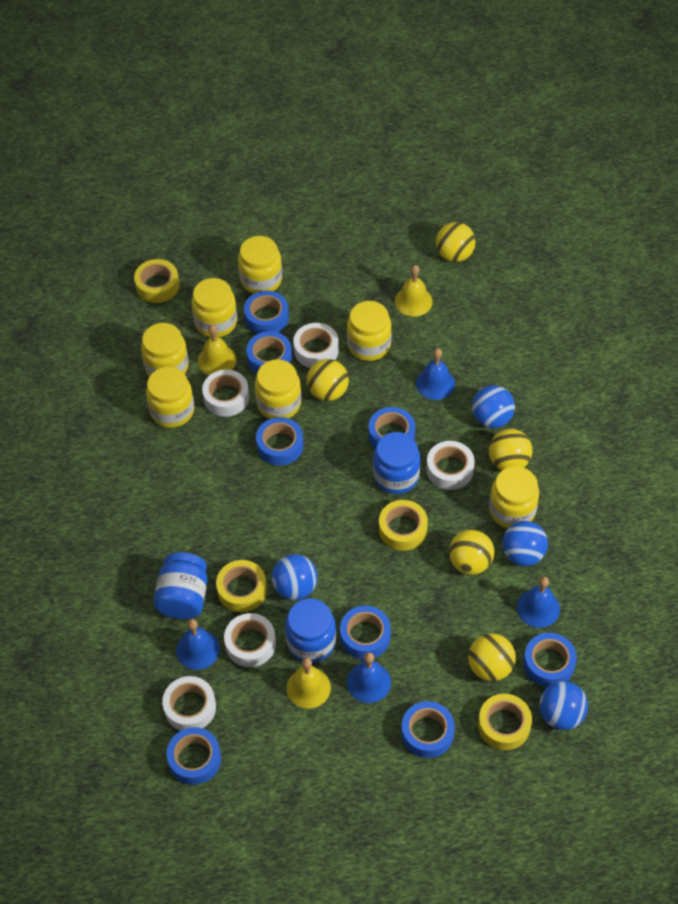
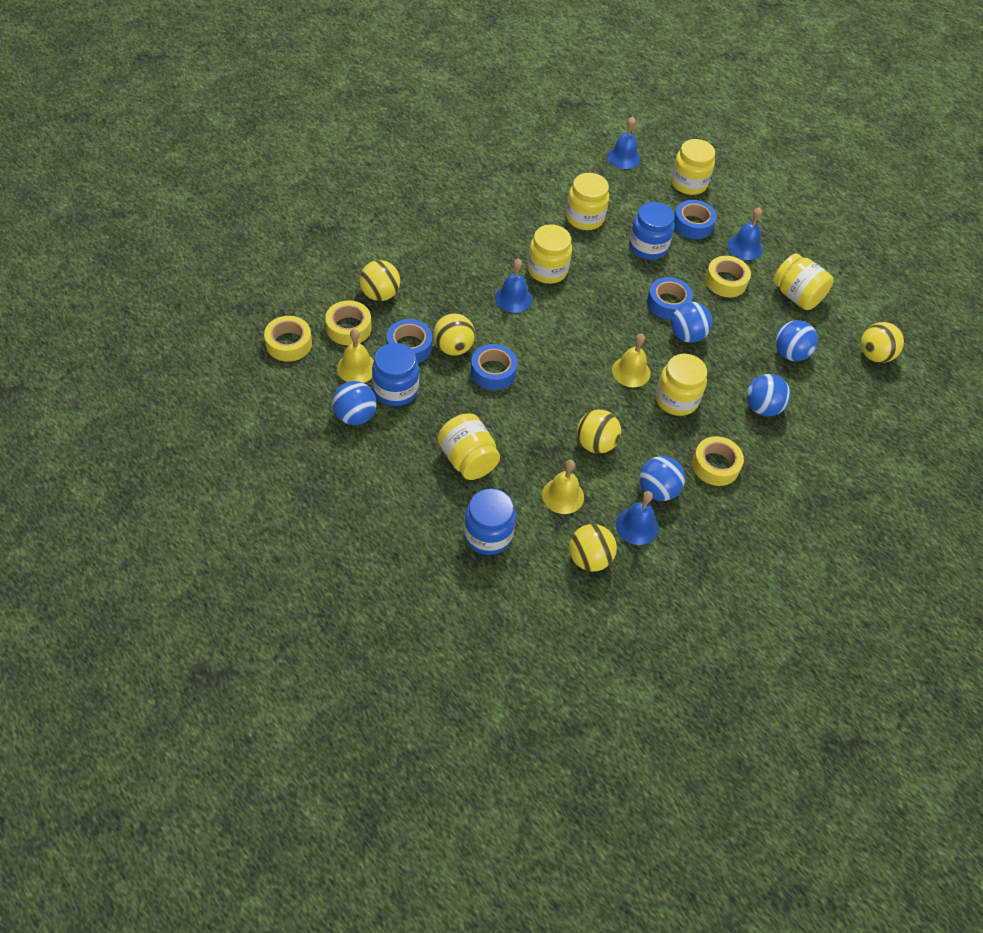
blue ball: [272,554,317,600] [472,385,515,428] [502,521,548,566] [539,681,588,730] = 4 -> [332,381,377,425] [639,456,685,501] [671,302,712,343] [747,374,791,417] [776,320,818,361] = 5
blue tape: [166,727,221,785] [244,291,289,334] [246,331,292,374] [256,417,304,466] [340,606,391,659] [368,407,415,449] [401,701,455,758] [523,632,577,687] = 8 -> [387,319,432,363] [471,344,518,390] [647,277,693,320] [674,200,716,239] = 4
white tape: [162,676,216,731] [202,370,249,417] [224,613,276,667] [293,323,339,368] [426,441,475,490] = 5 -> none = 0
yellow jar: [141,323,189,377] [146,367,194,428] [191,278,237,337] [238,236,282,294] [255,359,301,419] [347,301,392,361] [489,466,539,528] = 7 -> [438,413,500,480] [528,224,572,284] [566,173,609,230] [656,354,707,416] [671,139,715,195] [773,253,834,310] = 6

